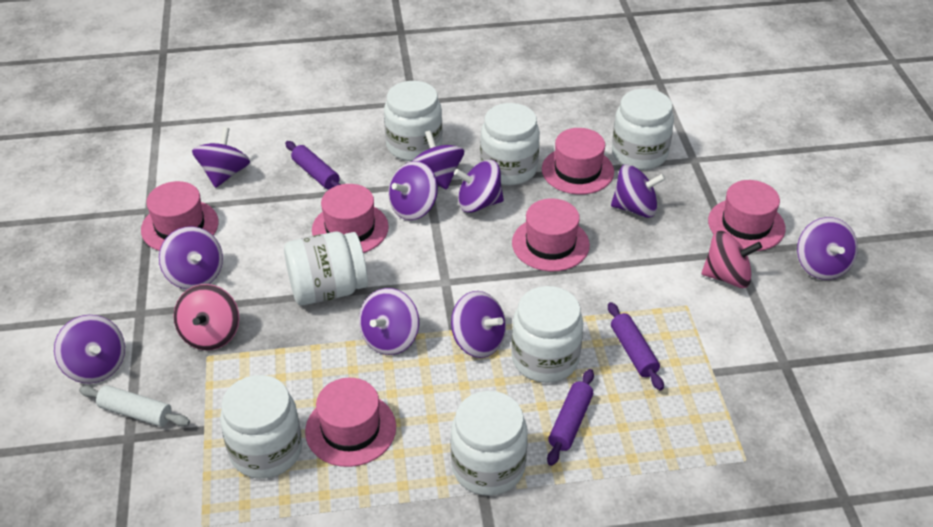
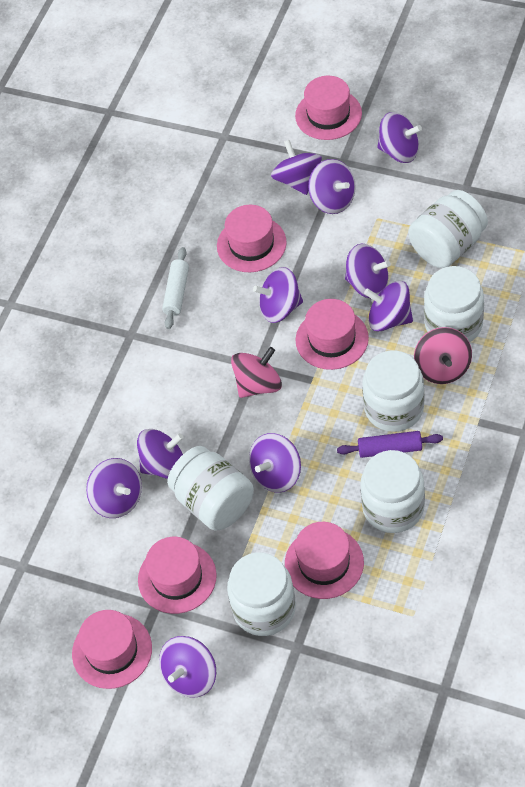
purple rolling pin: [285,141,341,189] [547,369,594,466] [608,302,664,391] = 3 -> [337,431,443,458] = 1
white jar: [220,375,302,479] [284,232,368,305] [384,81,442,161] [450,391,528,496] [480,103,540,185] [511,286,583,383] [612,89,674,170] = 7 -> [167,446,254,531] [227,552,296,636] [360,450,425,533] [362,350,424,432] [409,190,488,268] [424,266,484,342] = 6

